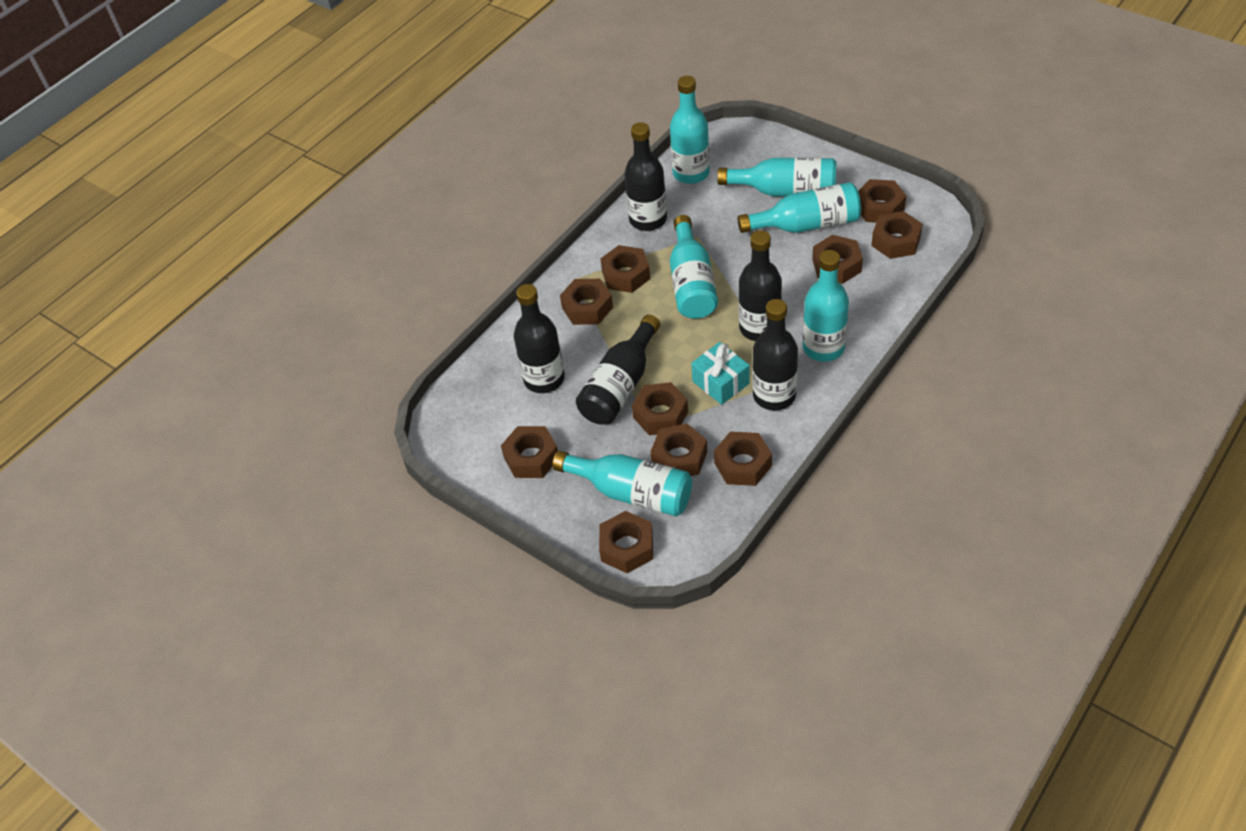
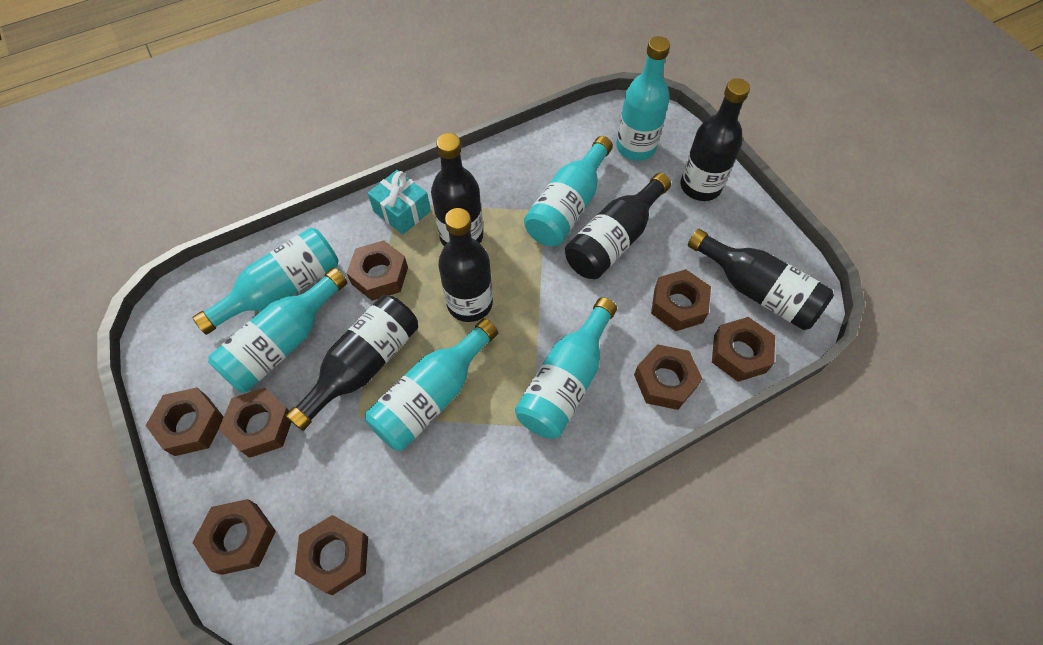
black bottle: [514,284,565,393] [576,315,660,425] [624,122,667,231] [738,230,782,341] [753,299,798,410] = 5 -> [286,295,418,431] [431,133,483,246] [438,208,493,322] [565,173,671,279] [681,78,750,201] [688,229,834,330] = 6
brown nut: [501,426,558,478] [560,279,613,325] [599,511,653,573] [600,245,650,293] [632,382,688,435] [651,424,707,476] [714,432,772,486] [812,235,863,284] [858,179,906,223] [871,211,923,259] = 10 -> [145,387,224,456] [192,499,276,575] [219,388,292,458] [295,515,368,595] [347,240,408,301] [634,344,702,410] [651,269,711,331] [712,317,775,382] = 8

